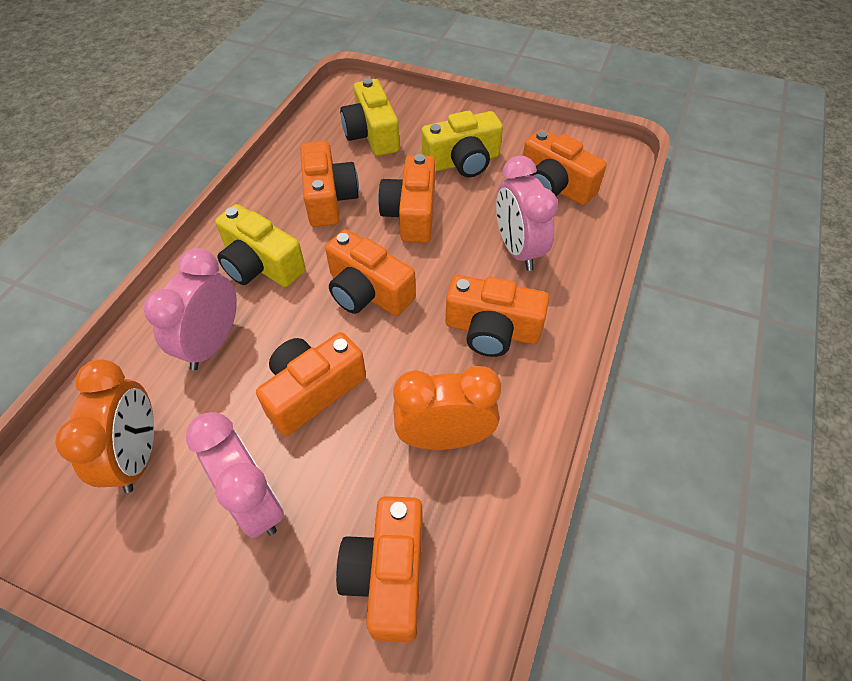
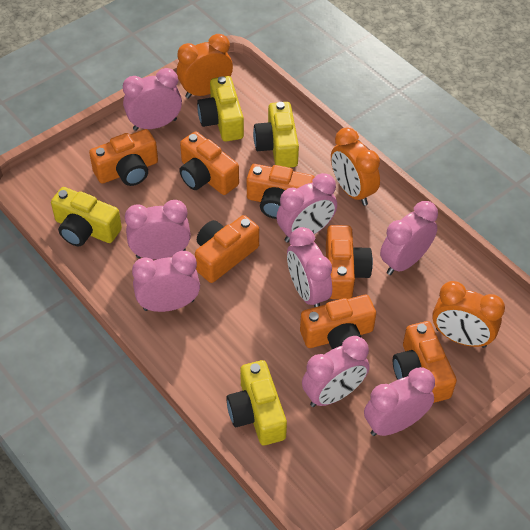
orange clock: [55,359,154,493] [393,366,501,450] = 2 -> [177,34,233,98] [331,128,380,206] [432,281,505,348] = 3
pink clock: [144,248,237,370] [186,412,284,538] [496,156,558,271] = 3 -> [123,68,182,131] [125,200,191,259] [132,251,200,312] [276,173,337,243] [287,227,332,307] [302,336,370,407] [364,367,435,436] [380,201,438,275] = 8
yellow camera: [215,204,306,287] [340,78,400,156] [422,111,503,177] = 3 -> [51,187,122,247] [197,76,244,141] [226,360,287,445] [253,102,299,168] = 4

